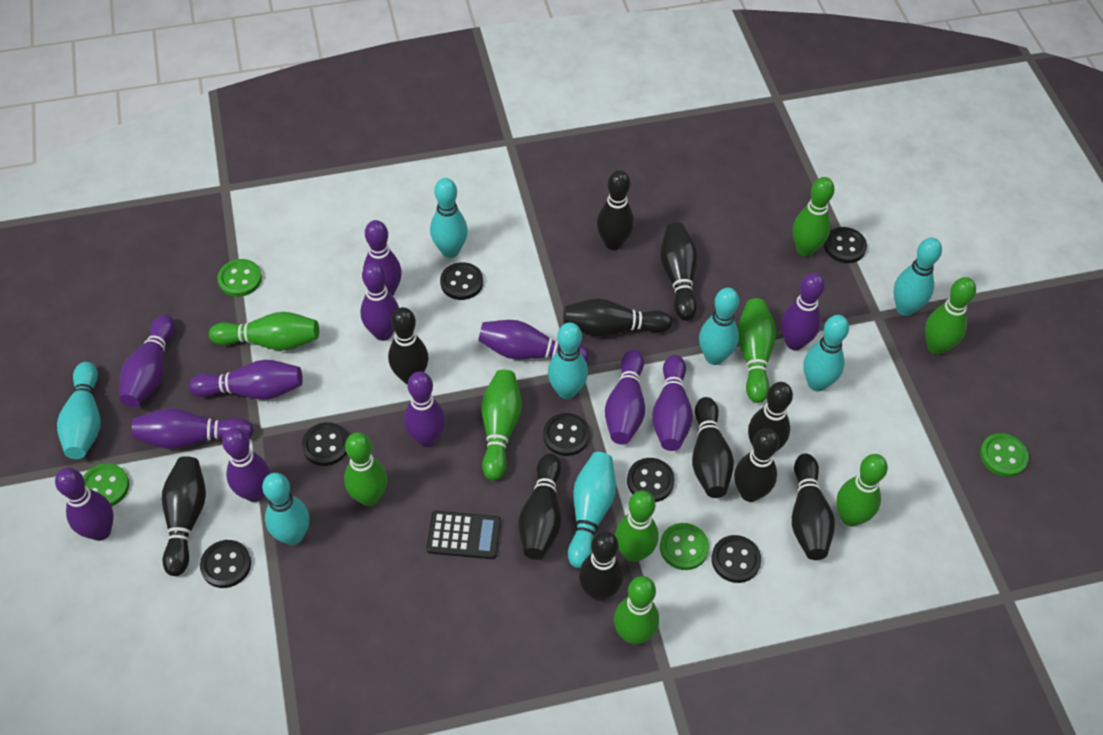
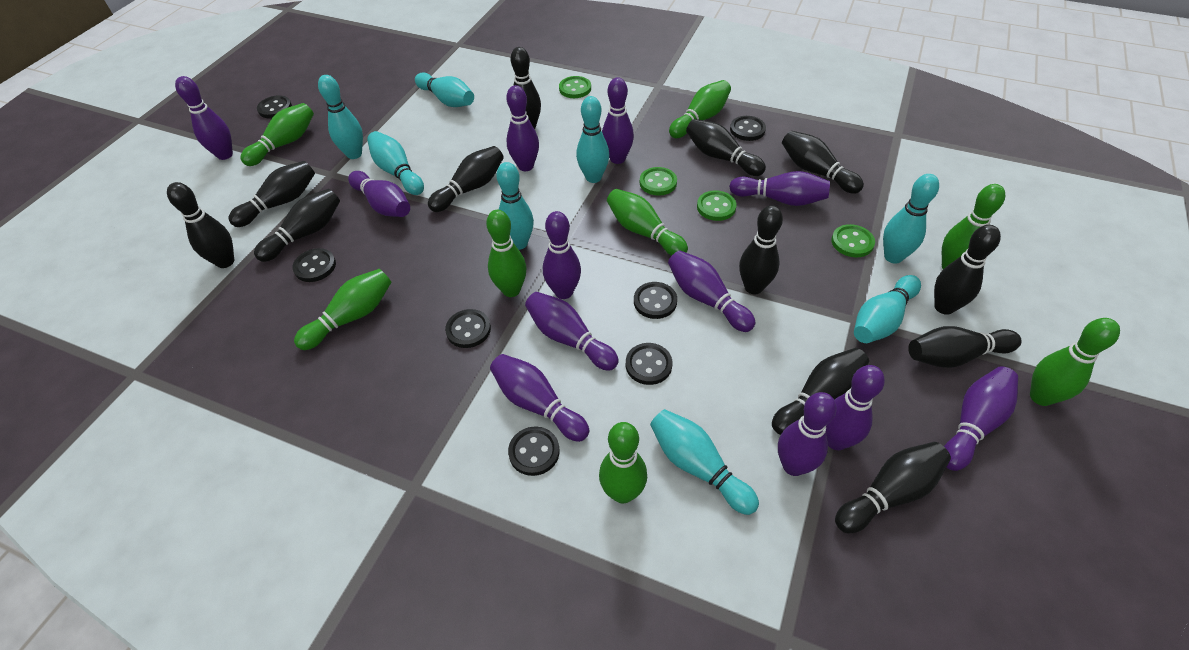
black bowling pin: [162,456,206,576] [388,307,429,384] [519,453,561,560] [563,298,672,337] [579,531,623,601] [597,170,634,250] [660,222,698,321] [692,397,734,498] [734,428,779,502] [748,382,793,451] [792,453,835,560] = 11 -> [167,182,234,268] [228,161,315,227] [254,189,340,262] [428,146,504,212] [511,47,541,129] [686,119,766,176] [739,205,783,294] [772,348,869,435] [782,131,864,194] [835,442,951,533] [908,326,1022,368] [934,225,1001,315] = 12
black calculator: [426,511,501,559] = 1 -> none = 0
green bowling pin: [209,312,319,351] [344,432,387,506] [481,370,522,480] [614,576,659,645] [615,491,658,562] [738,298,776,403] [793,177,834,257] [837,454,888,527] [925,277,976,355] = 9 -> [240,103,314,166] [294,269,392,350] [486,210,526,297] [599,422,647,503] [607,189,688,256] [669,80,731,138] [942,184,1005,269] [1030,318,1120,406] = 8

